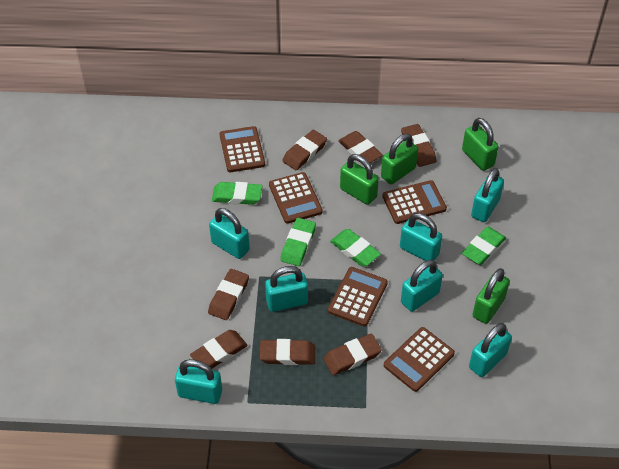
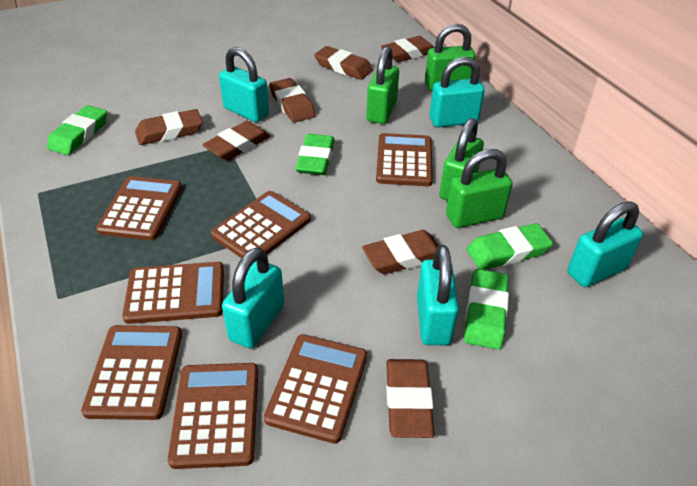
brown calculator: [220,126,265,172] [269,172,323,224] [328,267,388,326] [382,180,447,224] [384,327,455,392] = 5 -> [81,325,182,420] [96,176,182,240] [122,262,224,324] [168,363,258,469] [211,191,311,263] [264,334,367,444] [376,133,433,186] = 7
turquoise padlock: [175,359,222,404] [209,208,250,259] [265,266,308,312] [400,213,442,261] [401,260,443,312] [469,323,512,377] [471,168,504,222] = 7 -> [219,47,269,122] [222,247,284,348] [417,245,459,345] [429,57,485,127] [567,201,643,287] = 5

